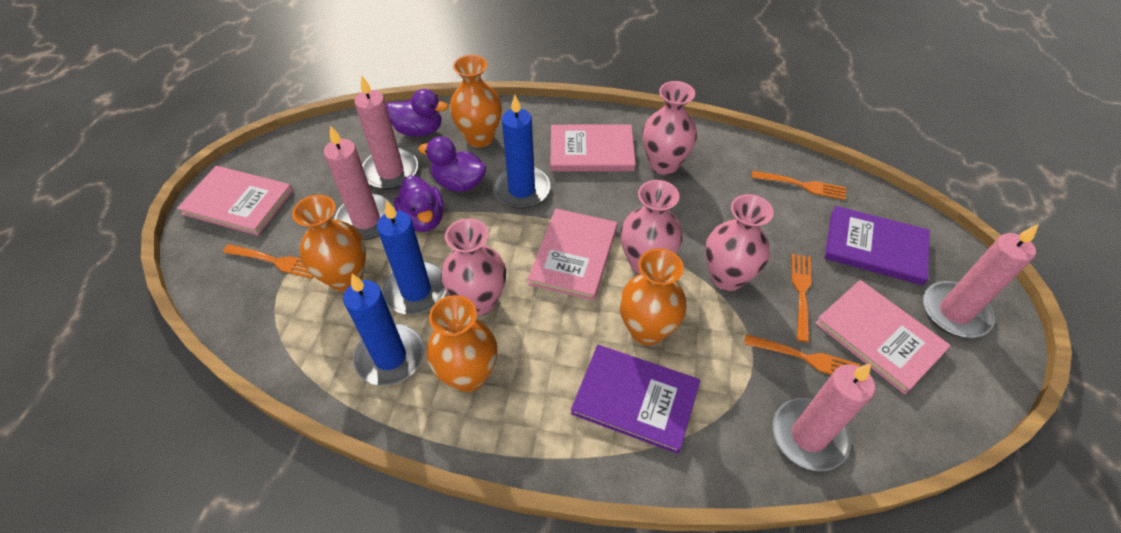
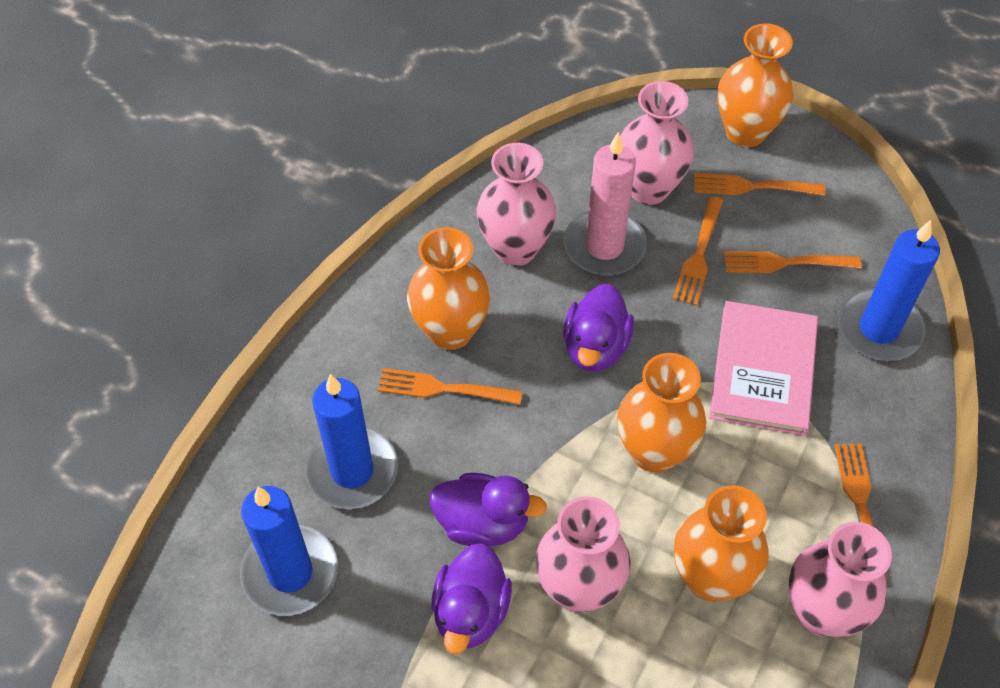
orange fork: [223,244,313,279] [744,334,860,375] [751,171,846,200] [792,254,812,343] = 4 -> [378,368,523,405] [673,196,723,306] [694,173,825,196] [724,251,861,273] [834,443,887,583] = 5
pink book: [177,166,293,236] [528,209,618,301] [551,125,636,171] [815,280,951,394] = 4 -> [709,301,818,435] = 1
pink candle: [324,125,395,240] [354,75,418,189] [772,363,875,471] [923,224,1039,338] = 4 -> [564,132,647,276] = 1
purple book: [571,345,700,454] [824,206,930,285] = 2 -> none = 0

